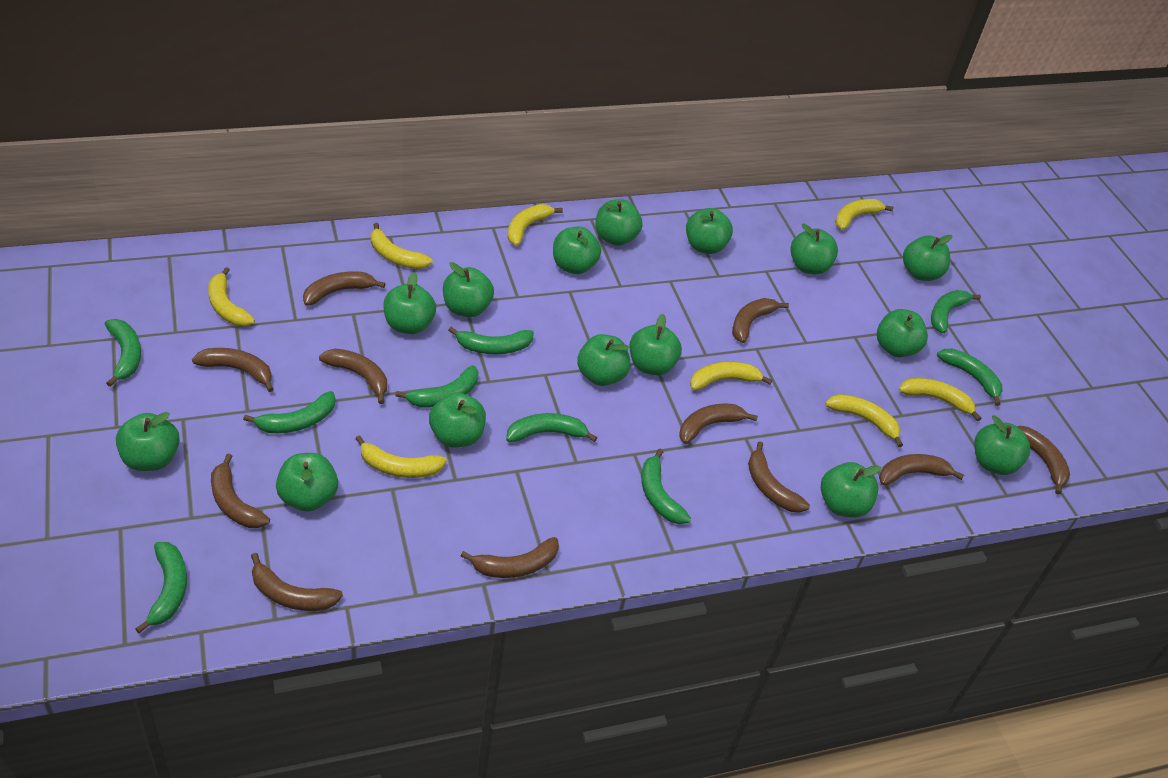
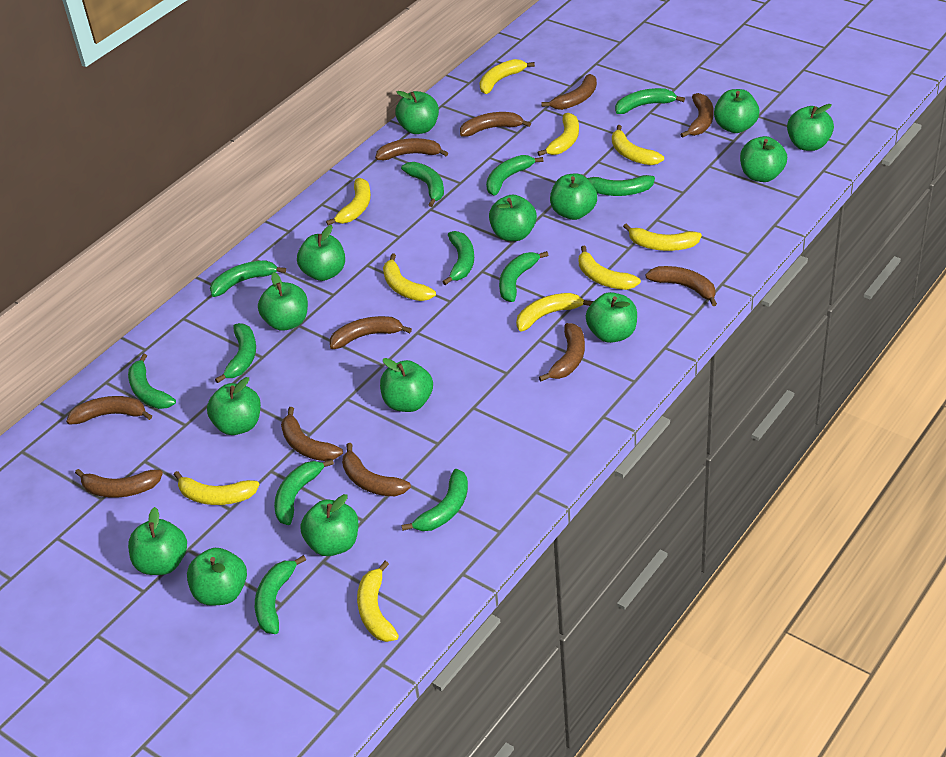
green apple: [116,412,180,471] [276,453,338,512] [383,272,436,334] [429,392,486,447] [443,262,494,317] [553,227,601,274] [577,334,631,386] [595,199,642,246] [630,314,682,375] [686,208,733,254] [790,224,838,275] [821,462,881,517] [877,309,928,357] [903,235,952,281] [974,415,1030,475] = 15 -> [128,507,187,575] [187,548,247,606] [207,377,261,435] [258,272,308,331] [297,225,345,281] [300,494,359,556] [380,358,433,412] [395,91,439,134] [489,195,537,241] [550,174,597,220] [586,292,637,343] [714,89,760,133] [740,136,787,182] [787,104,834,151] = 14
green banana: [105,319,141,387] [135,542,187,633] [243,391,336,433] [395,366,479,407] [448,327,534,354] [506,413,597,442] [641,449,691,524] [931,290,981,333] [937,349,1002,406] = 9 -> [128,354,176,409] [210,260,286,297] [215,323,256,383] [255,555,306,634] [274,459,334,525] [401,162,444,207] [401,469,468,531] [443,231,474,285] [486,155,543,196] [499,251,548,302] [581,174,655,196] [615,88,685,114] = 12
yellow banana: [208,267,255,326] [355,435,447,478] [371,223,433,269] [507,204,563,246] [690,361,772,391] [825,394,903,447] [835,199,893,230] [899,378,982,421] = 8 -> [174,471,259,505] [326,178,371,225] [357,561,399,642] [383,254,436,301] [479,59,535,94] [516,293,593,331] [538,113,579,156] [579,246,641,290] [612,125,664,165] [623,223,702,251] = 10

